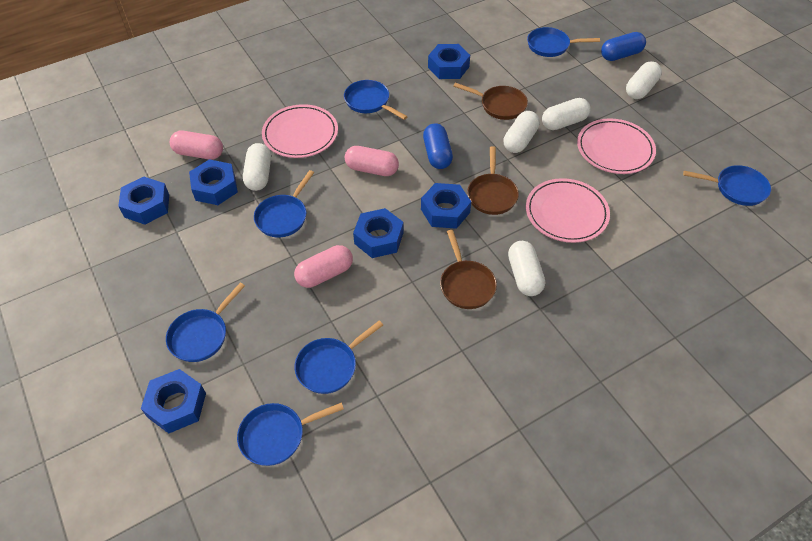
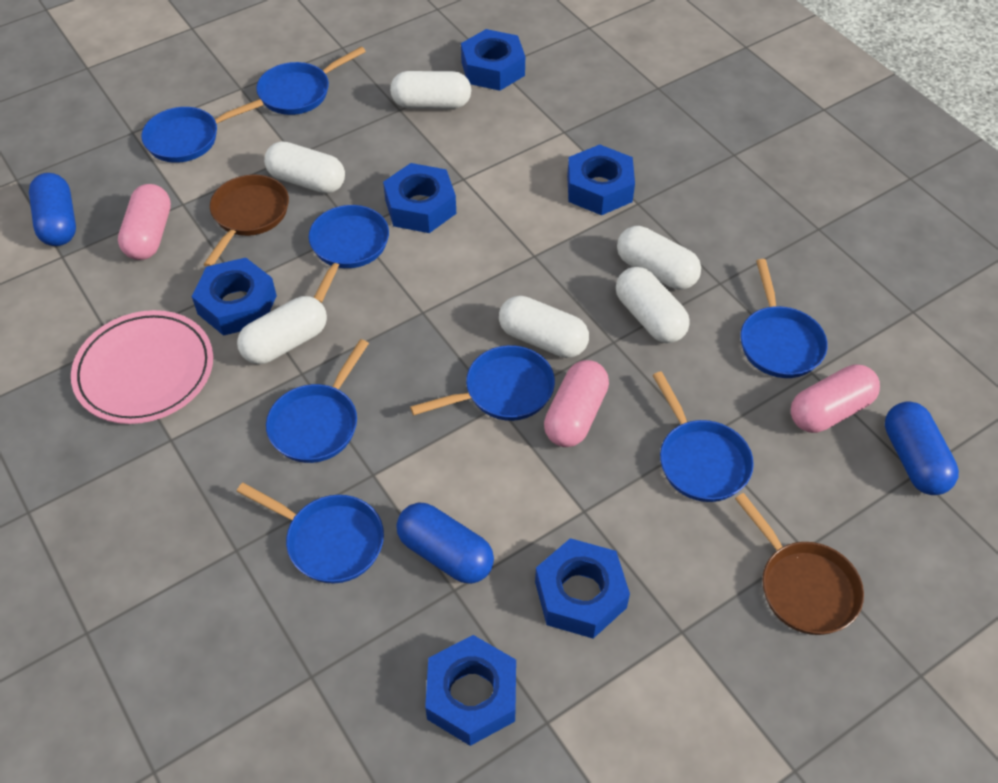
blue capsule: [423,123,453,169] [601,32,646,61] = 2 -> [29,173,76,246] [396,503,494,584] [885,401,959,495] = 3
blue pan: [166,283,245,362] [237,402,344,466] [254,170,314,238] [295,320,383,394] [344,80,408,120] [527,27,600,57] [683,165,771,206] = 7 -> [142,99,263,163] [237,483,384,584] [256,46,366,115] [266,339,369,463] [309,205,389,303] [410,345,555,421] [652,371,754,502] [740,259,828,378] = 8
brown pan: [440,230,497,309] [453,83,528,120] [467,146,519,215] = 3 -> [203,175,289,267] [735,493,864,635] = 2
pink plate: [262,104,338,158] [526,178,610,243] [577,118,656,174] = 3 -> [71,310,213,424] = 1
white capsule: [243,143,271,191] [504,111,540,153] [508,241,545,296] [542,98,591,130] [626,61,662,99] = 5 -> [237,296,327,364] [264,141,345,194] [390,71,471,109] [499,296,589,358] [616,267,690,343] [617,226,701,290] = 6

